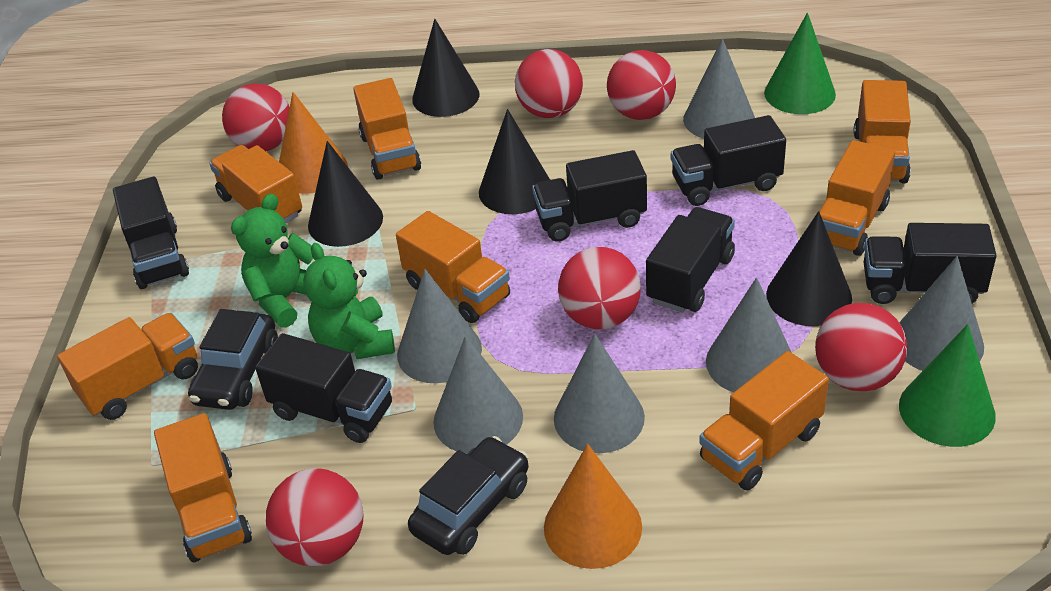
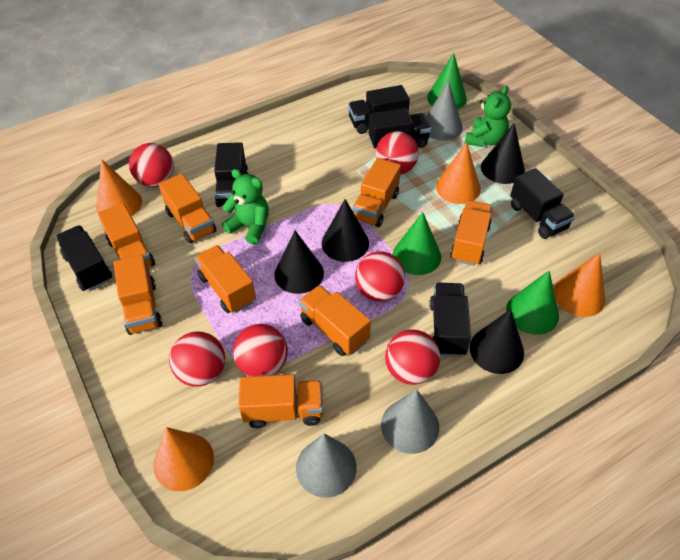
black car: [188,309,278,410] [408,436,528,555] = 2 -> none = 0
green cone: [764,13,836,114] [899,324,996,447] = 2 -> [393,212,441,275] [427,53,467,110] [506,270,559,335] = 3
grey cone: [397,269,482,383] [433,336,523,454] [554,334,645,453] [683,38,755,139] [706,277,792,392] [899,256,984,371] = 6 -> [296,433,357,498] [381,389,439,454] [426,81,463,141] = 3
orange cone: [279,92,348,194] [544,444,642,569] = 2 -> [96,159,142,216] [153,427,214,491] [436,142,481,204] [554,252,605,317] = 4

